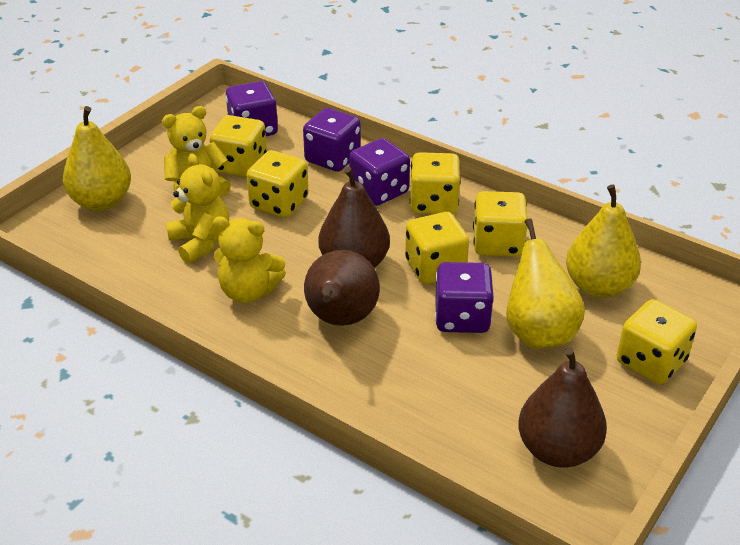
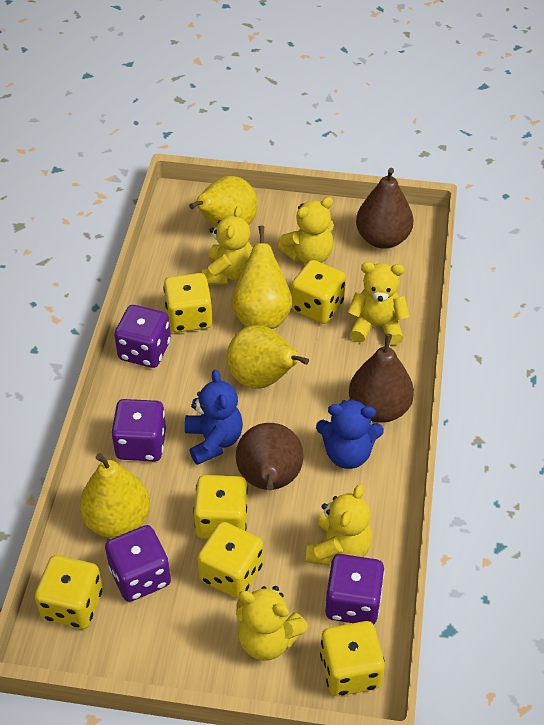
blue teddy bear: none = 0 -> [185,370,243,465] [316,399,384,469] = 2
yellow pear: [63,106,131,211] [506,218,585,349] [566,185,641,298] = 3 -> [80,453,150,538] [189,176,258,228] [227,325,309,388] [231,225,292,329] = 4
yellow teddy bear: [162,106,231,198] [166,153,229,264] [213,216,286,303] = 3 -> [202,206,252,284] [236,586,308,661] [278,197,334,264] [306,484,372,566] [348,262,410,345] = 5

